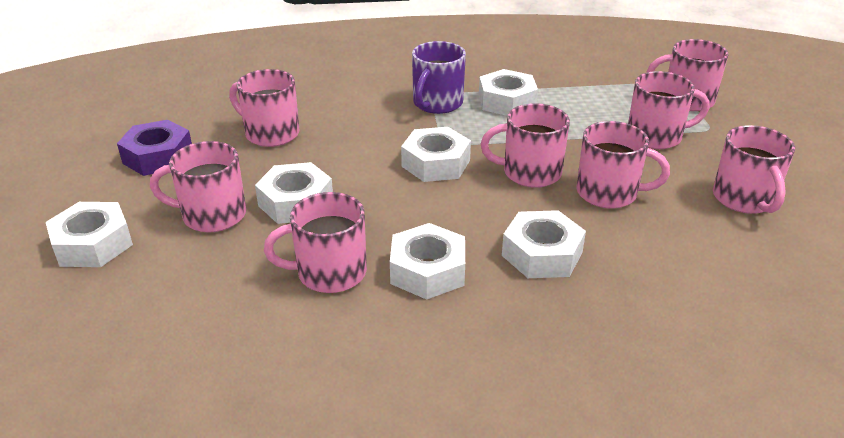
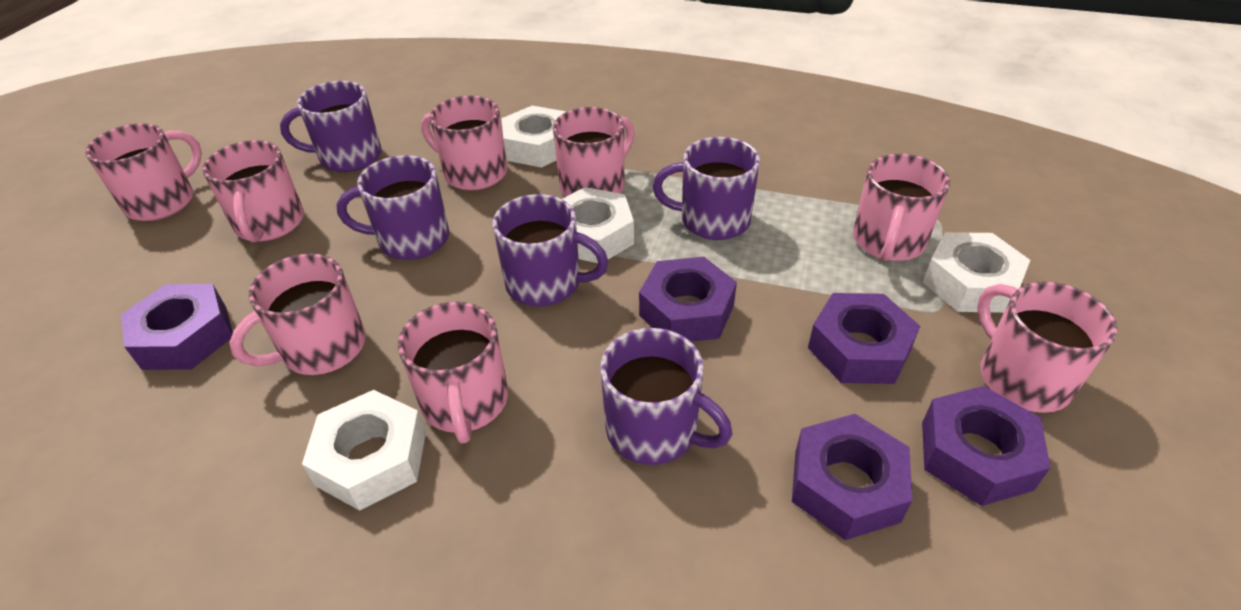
purple mug: [412,41,466,114] = 1 -> [280,81,381,172] [337,155,449,260] [492,194,608,306] [601,328,733,465] [653,137,760,240] = 5
purple nut: [117,120,192,176] = 1 -> [121,284,233,370] [639,257,737,342] [792,414,912,540] [808,293,920,384] [922,386,1050,506] = 5
white nut: [46,202,133,267] [255,162,333,224] [390,223,465,300] [401,127,471,182] [479,69,538,116] [502,210,586,278] = 6 -> [302,390,426,511] [501,106,566,168] [563,187,634,263] [923,232,1030,313] = 4

